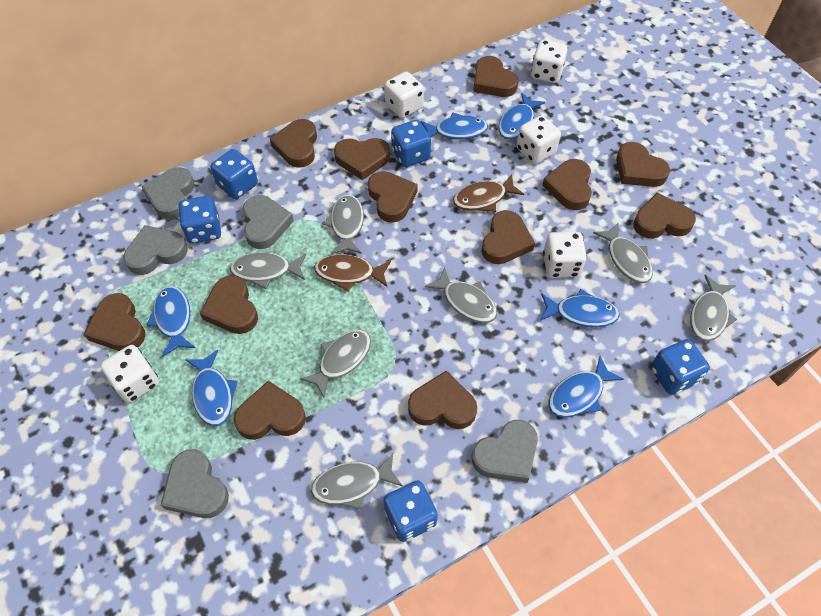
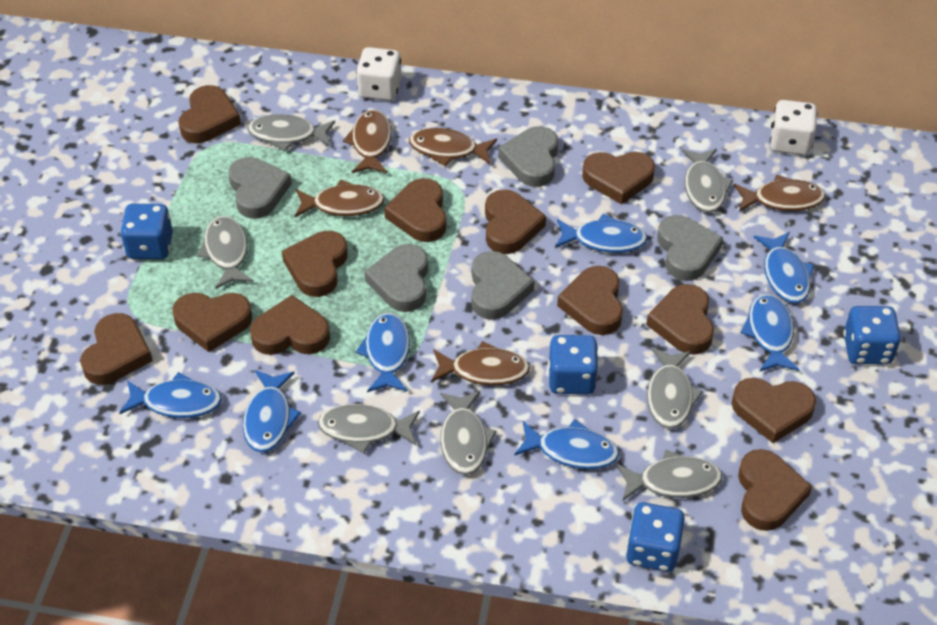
blue dice: [178,196,221,244] [211,149,258,199] [383,480,438,542] [391,120,431,167] [651,339,710,395] = 5 -> [120,204,173,259] [549,335,599,394] [626,502,685,572] [843,306,901,364] = 4
blue fish: [147,286,195,357] [186,350,238,426] [421,112,488,139] [498,93,545,140] [540,289,620,327] [548,356,624,418] = 6 -> [119,372,222,418] [243,370,301,452] [355,313,410,392] [514,420,619,469] [555,214,648,253] [740,294,800,372] [753,232,814,303] = 7
brown fish: [314,254,391,292] [453,174,524,212] = 2 -> [295,179,385,217] [343,110,392,173] [409,128,497,166] [431,341,530,385] [734,174,826,212] = 5
white dice: [101,345,159,403] [384,71,424,118] [517,115,561,164] [531,40,568,83] [543,232,587,278] = 5 -> [356,47,402,101] [770,100,818,155] = 2

